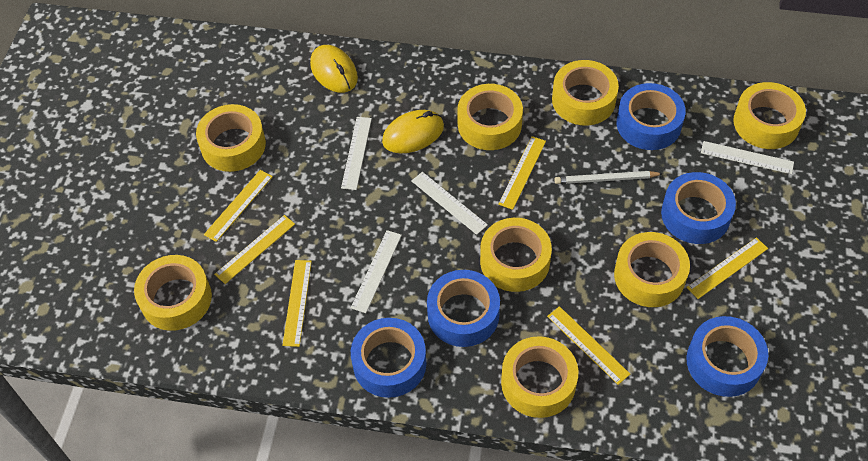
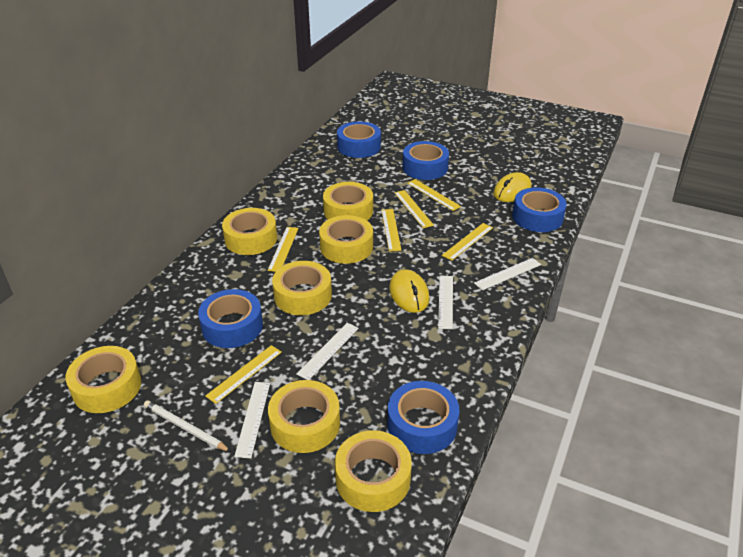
yellow tape: [134,255,212,331] [196,104,266,172] [457,84,523,150] [480,218,552,292] [501,336,578,418] [552,60,619,125] [614,232,690,307] [733,82,806,149] = 8 -> [66,346,141,413] [222,208,277,255] [268,380,340,453] [272,261,332,315] [319,215,373,264] [323,182,373,220] [335,430,412,512] = 7

